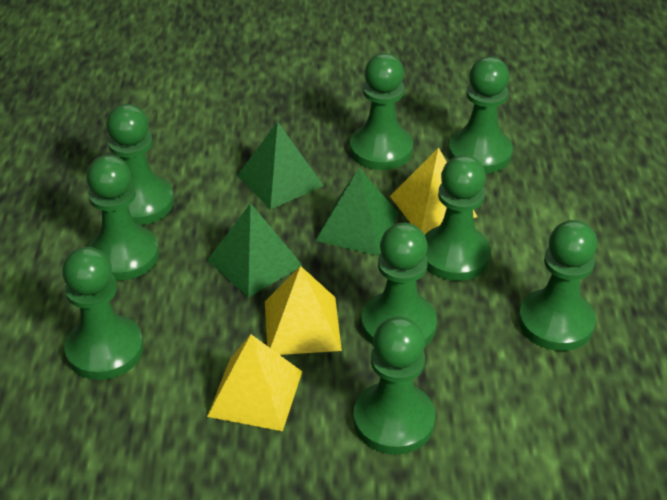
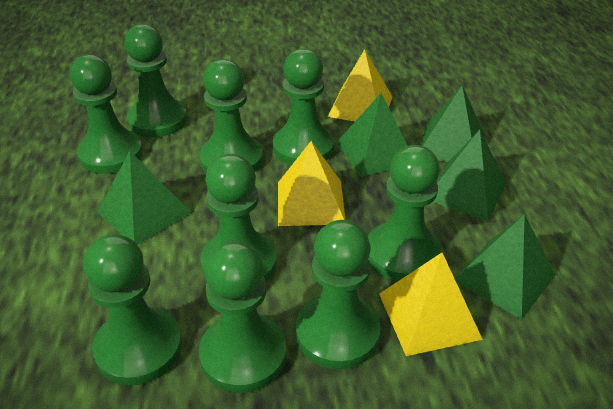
green pyramid: [207,203,303,298] [237,122,324,210] [316,168,399,256] = 3 -> [97,151,191,245] [337,93,408,177] [420,86,484,162] [433,130,507,221] [455,214,556,320] = 5

